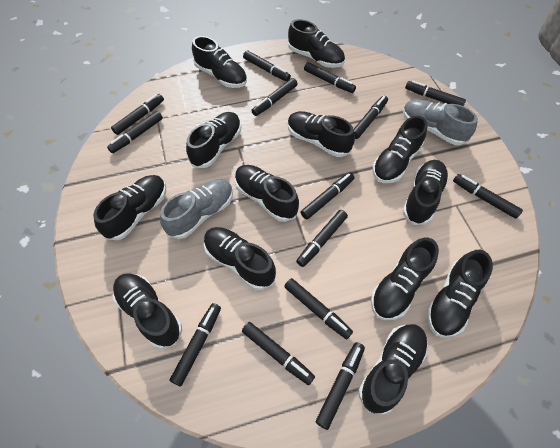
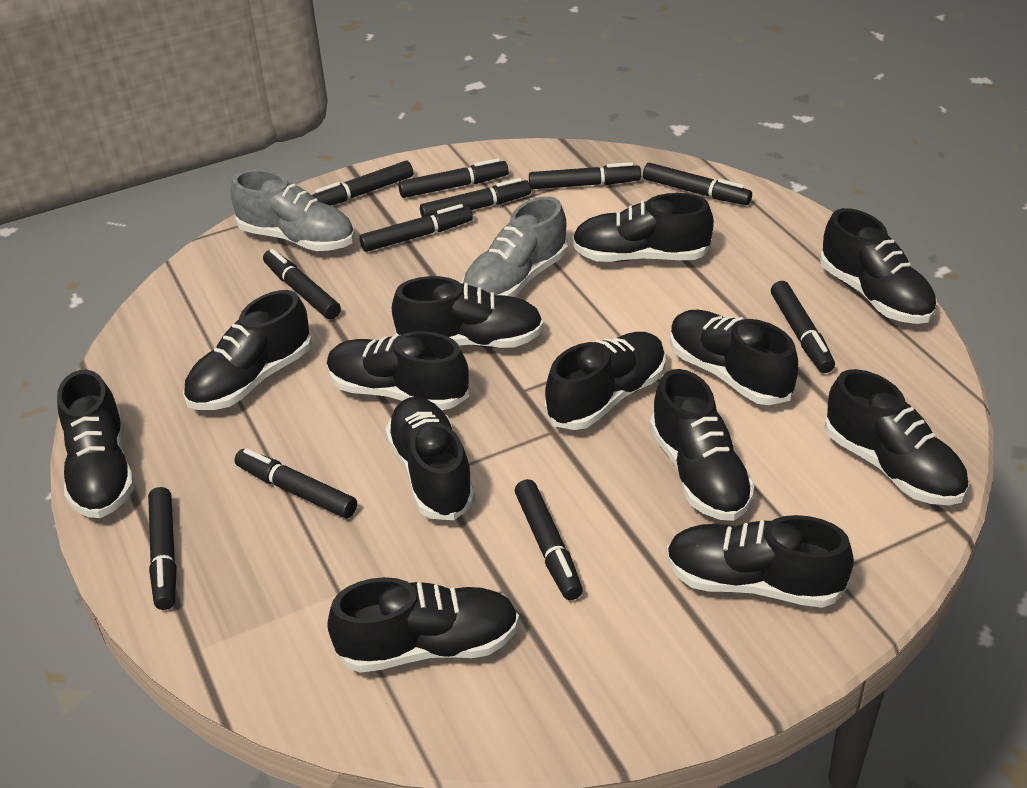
black marker: [107,111,163,153] [111,94,164,135] [169,303,221,387] [242,322,315,385] [243,50,291,82] [251,78,298,116] [284,278,353,339] [296,210,348,267] [300,172,354,219] [304,62,356,93] [316,342,365,430] [354,96,388,139] [405,80,466,106] [453,174,523,219] = 14 -> [148,487,177,610] [234,448,357,518] [263,249,341,319] [312,161,413,206] [359,204,473,252] [398,158,509,198] [420,178,531,217] [515,479,583,600] [529,162,641,189] [643,163,752,205] [771,281,835,373] = 11

